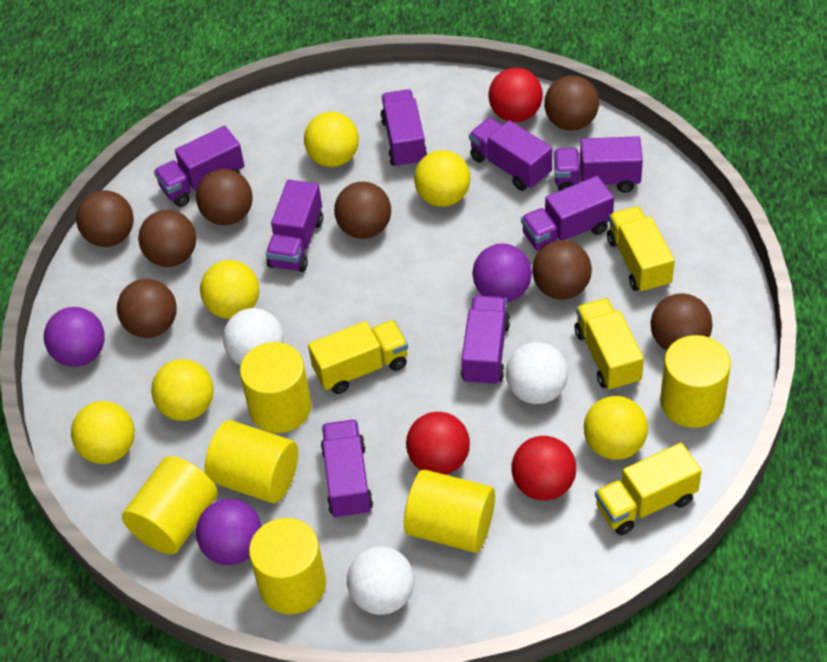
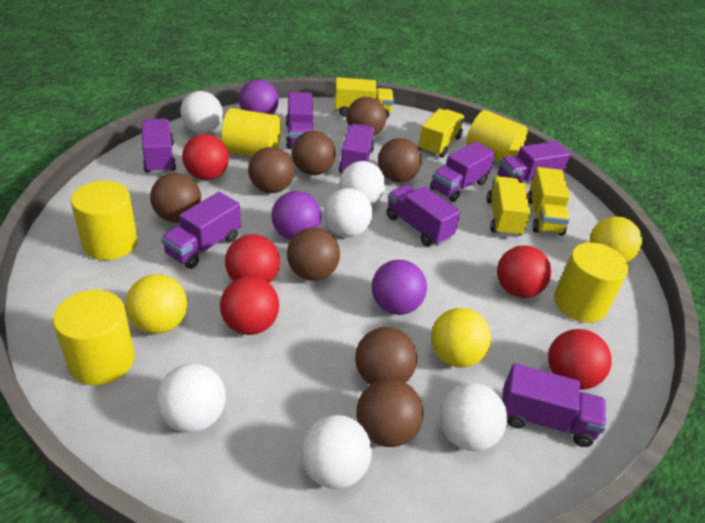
red ball: [406,412,470,475] [488,68,543,122] [511,436,576,501] = 3 -> [182,134,229,180] [220,276,279,335] [225,234,280,283] [497,245,551,298] [548,329,612,390] = 5
white ball: [223,308,284,365] [347,546,414,615] [506,342,568,404] = 3 -> [156,363,226,433] [180,91,223,134] [301,415,372,489] [323,188,372,237] [339,161,386,206] [440,383,507,451] = 6
yellow ball: [71,401,135,464] [151,359,214,421] [200,260,259,319] [304,112,359,167] [414,150,471,207] [584,396,648,460] = 6 -> [125,274,187,334] [431,308,491,368] [590,216,642,263] = 3
yellow cylinder: [122,456,218,554] [204,420,298,503] [240,342,311,433] [249,518,326,614] [404,469,495,553] [660,335,731,428] = 6 -> [53,290,135,386] [71,181,138,260] [221,108,281,156] [466,110,528,163] [554,242,629,323] = 5

